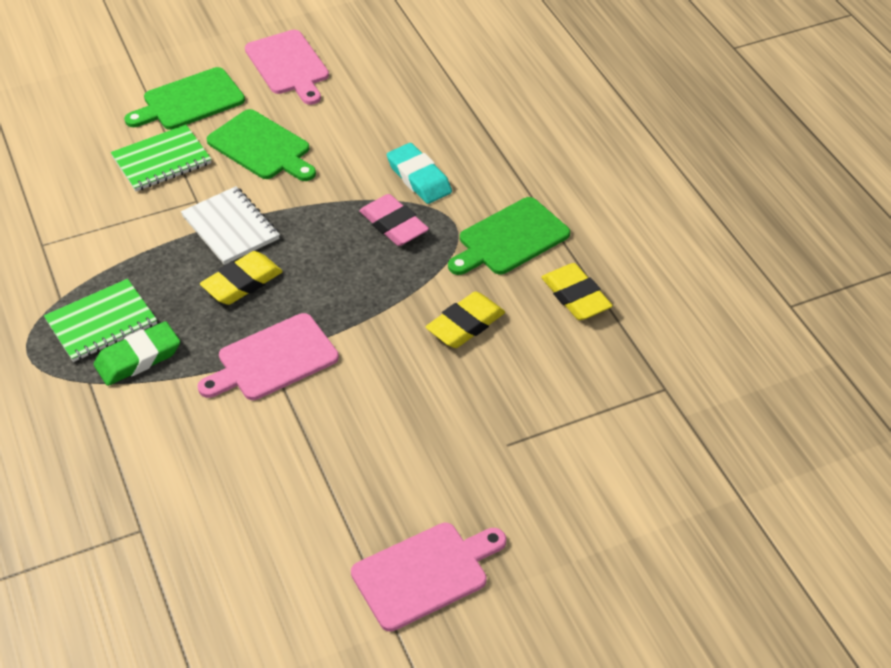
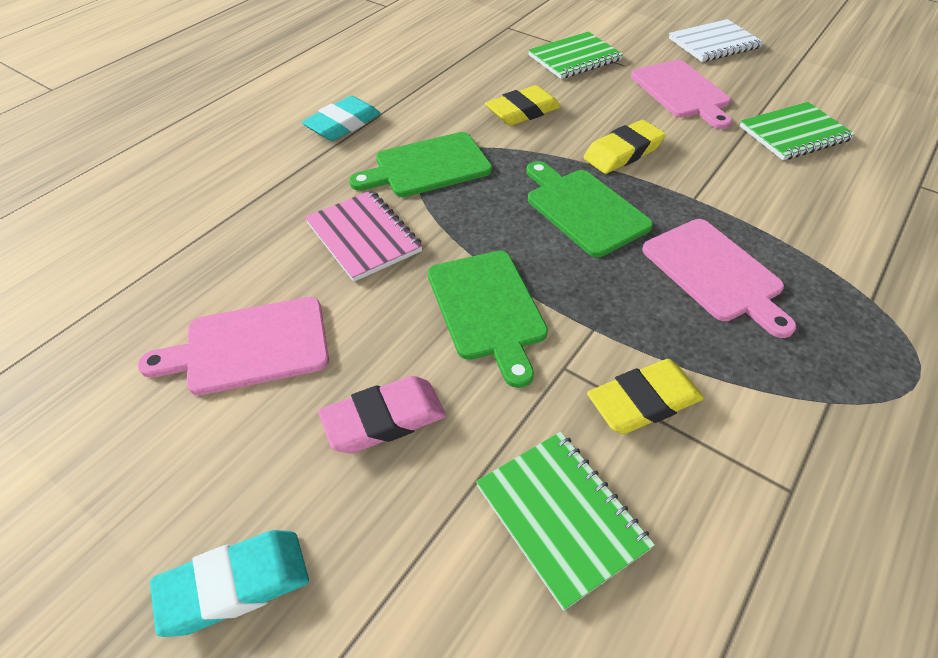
green eraser: [94,321,180,386] = 1 -> none = 0
green notebook: [44,279,157,362] [111,125,211,192] = 2 -> [476,432,655,611] [528,32,623,79] [740,102,855,160] = 3
pink notebook: none = 0 -> [305,190,423,282] = 1
turquoise eraser: [387,143,452,204] = 1 -> [150,530,309,637] [302,96,381,141] = 2

